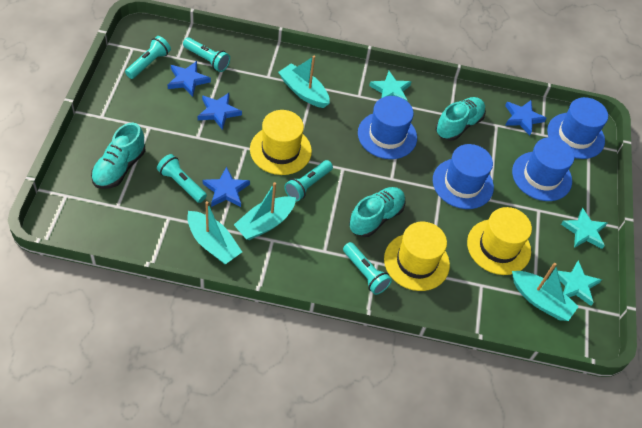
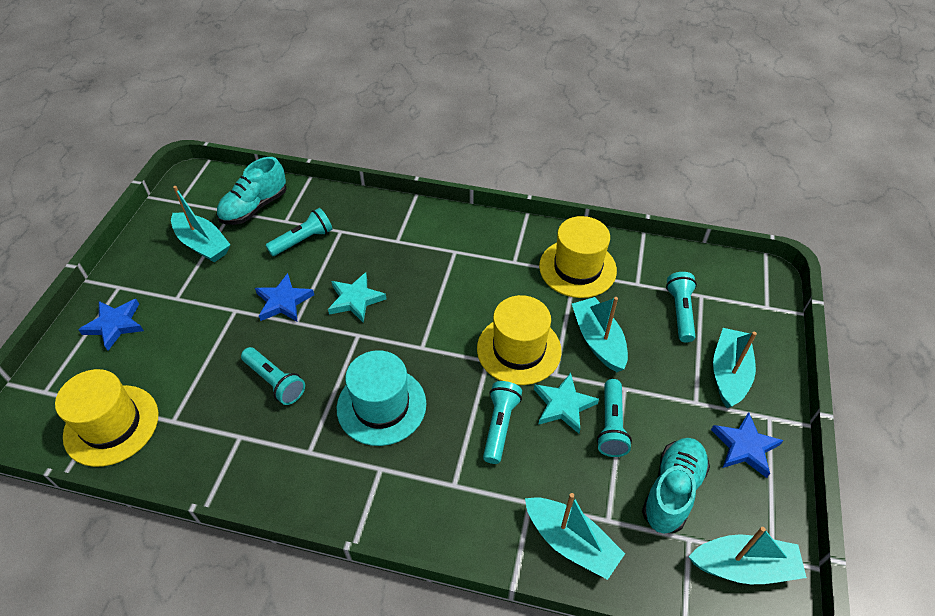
blue hat: [358,96,417,159] [433,144,494,209] [512,137,574,201] [547,97,608,159] = 4 -> none = 0
blue star: [168,61,211,97] [198,93,242,130] [203,167,250,207] [505,100,547,135] = 4 -> [78,299,144,351] [255,273,314,322] [711,412,784,478] = 3
turquoise boat: [187,201,242,264] [234,182,296,240] [278,56,330,108] [512,263,579,321] = 4 -> [171,186,231,262] [525,493,625,580] [572,297,628,372] [689,527,807,584] [713,328,757,408] = 5
turquoise hat: none = 0 -> [337,350,426,446] = 1
turquoise shoe: [91,123,146,189] [349,187,406,237] [436,97,486,141] = 3 -> [216,157,287,225] [642,438,710,534] = 2
turquoise star: [369,71,412,101] [558,260,602,306] [561,208,607,249] = 3 -> [328,272,386,323] [534,373,599,434] = 2

